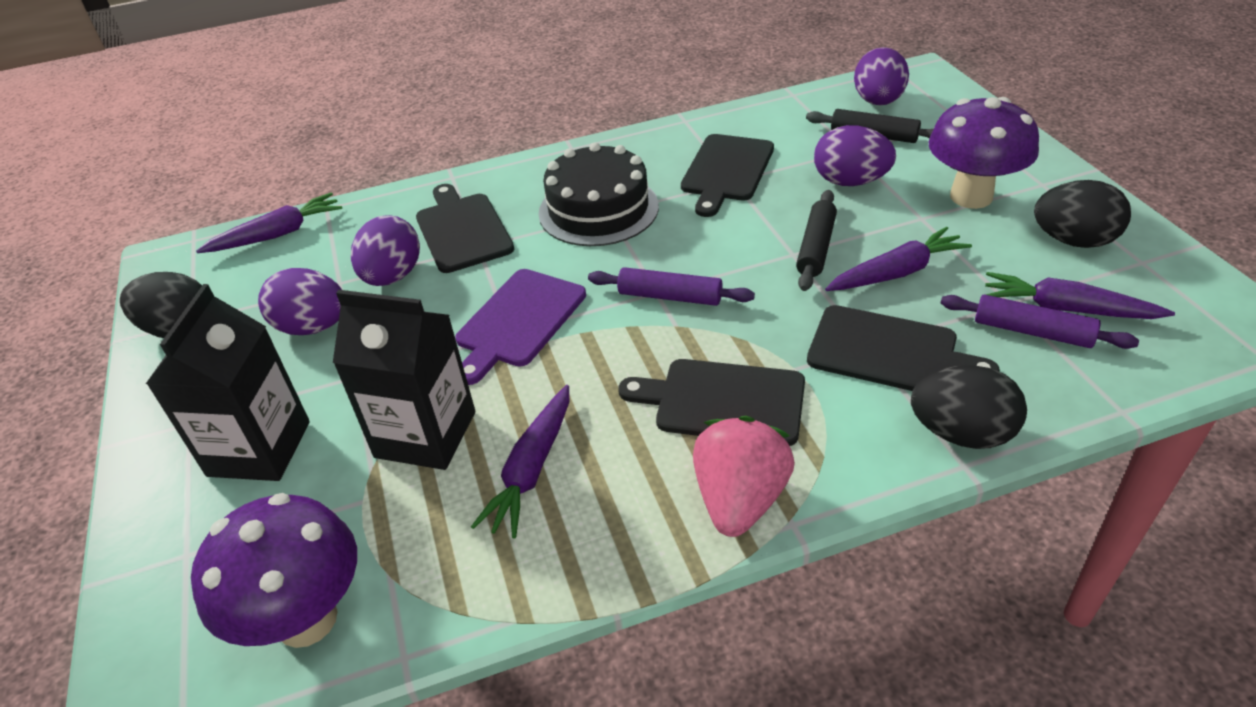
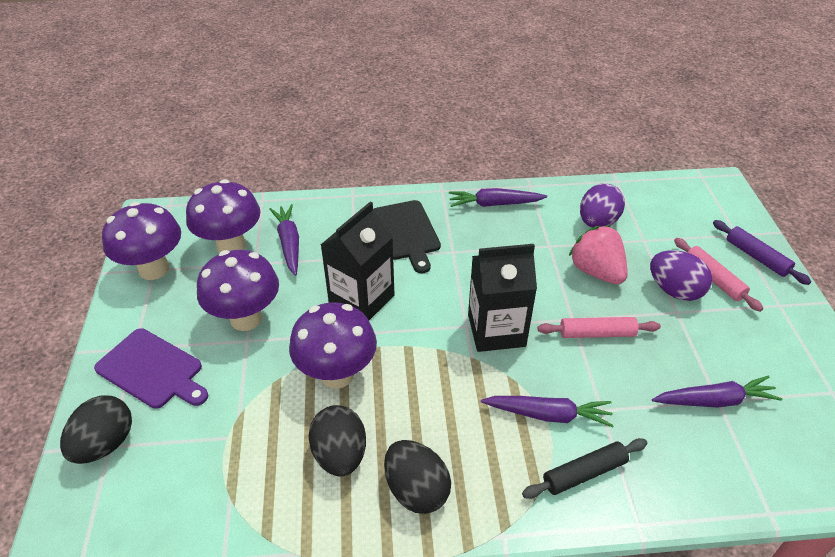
black cake: [538,142,659,246] = 1 -> none = 0
black cutting board: [416,184,514,273] [618,359,805,446] [681,134,774,217] [807,305,1000,391] = 4 -> [373,200,441,273] = 1
black rolling pin: [796,190,837,291] [806,109,934,143] = 2 -> [522,438,647,499] = 1
pink rolling pin: none = 0 -> [538,317,661,338] [674,238,763,312] = 2
purple egg: [258,268,342,335] [351,215,420,286] [814,125,896,186] [854,47,909,105] = 4 -> [580,183,625,228] [650,250,712,301] = 2
purple mushroom: [191,493,357,648] [928,97,1039,209] = 2 -> [102,202,181,280] [186,179,261,253] [197,250,279,331] [289,302,377,389] = 4
purple rolling pin: [588,267,755,306] [941,295,1139,349] = 2 -> [713,220,811,285] = 1

